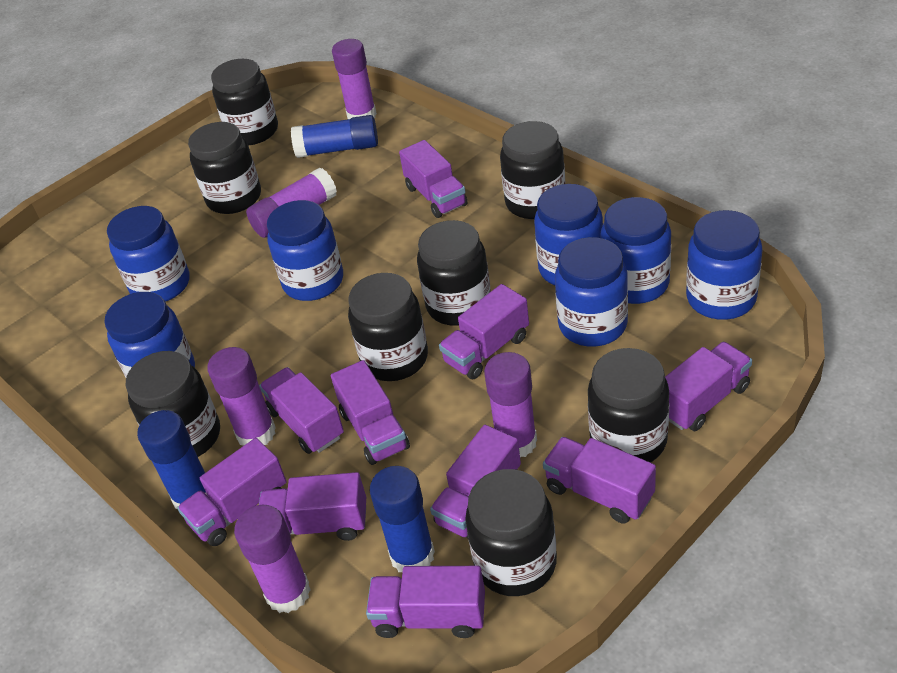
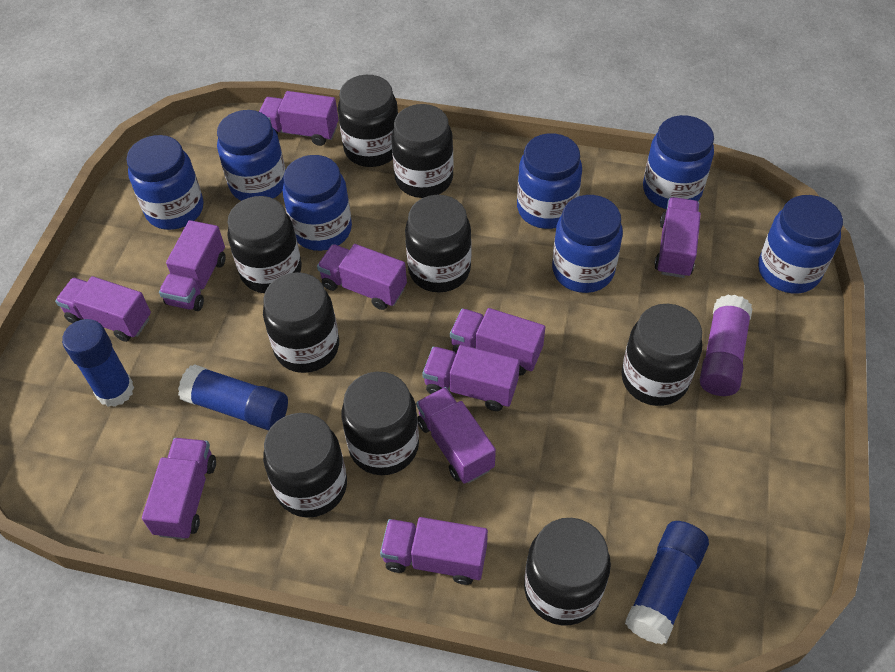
black jar: [126,351,220,457] [188,122,261,214] [211,59,278,145] [348,273,428,381] [417,220,491,326] [465,469,557,596] [500,121,565,219] [588,348,669,462] = 8 -> [227,196,302,293] [263,272,339,373] [263,413,347,518] [338,75,398,167] [341,372,419,475] [391,104,454,198] [405,195,471,292] [524,518,611,625] [622,304,702,406] = 9
purple glue stick: [207,347,276,446] [234,505,311,613] [246,168,337,238] [332,39,377,119] [484,352,537,457] = 5 -> [700,295,752,396] = 1

